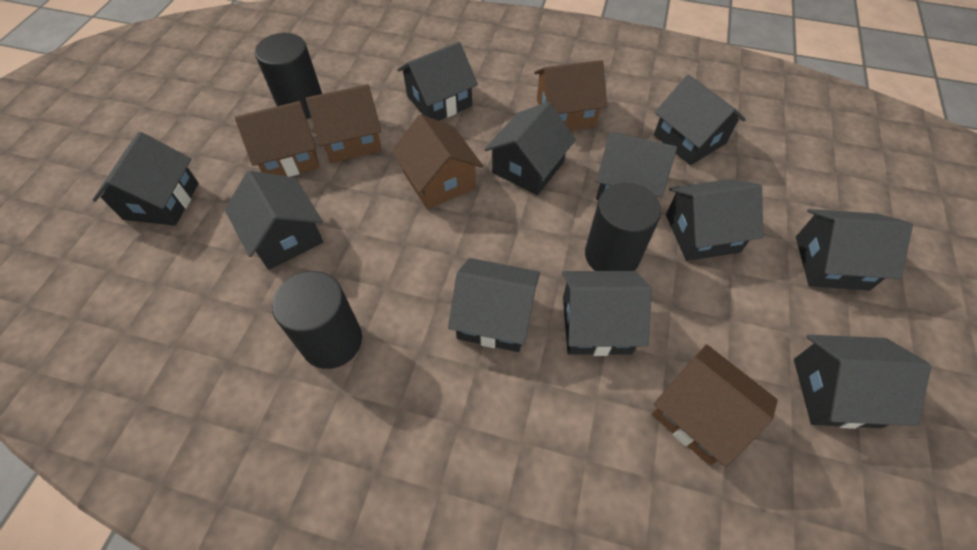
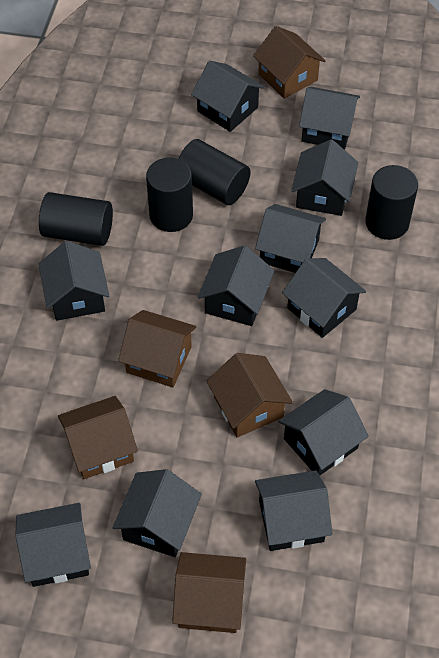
black cylinder: [255,33,322,119] [272,271,362,369] [585,183,661,271] = 3 -> [39,192,113,246] [146,158,193,232] [178,139,250,205] [365,165,418,240] = 4

